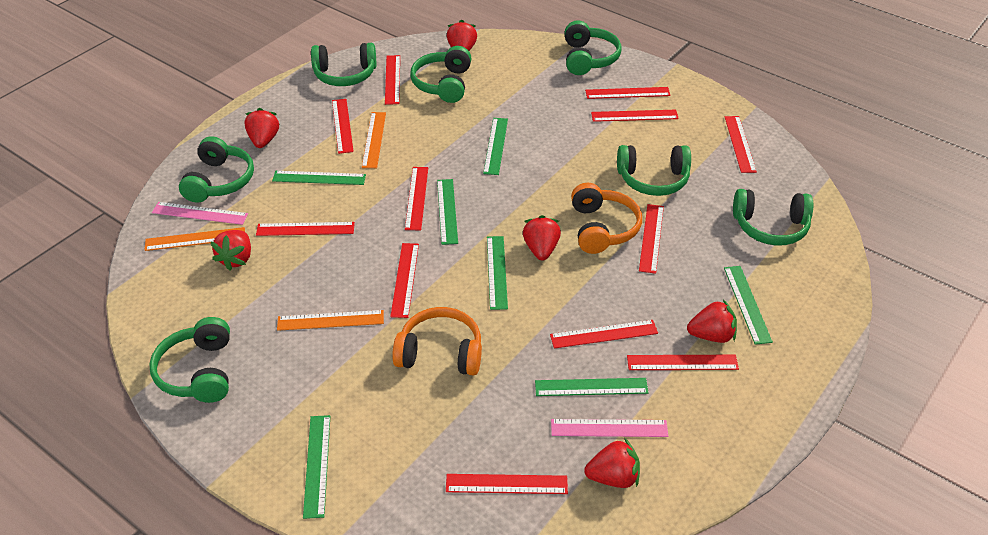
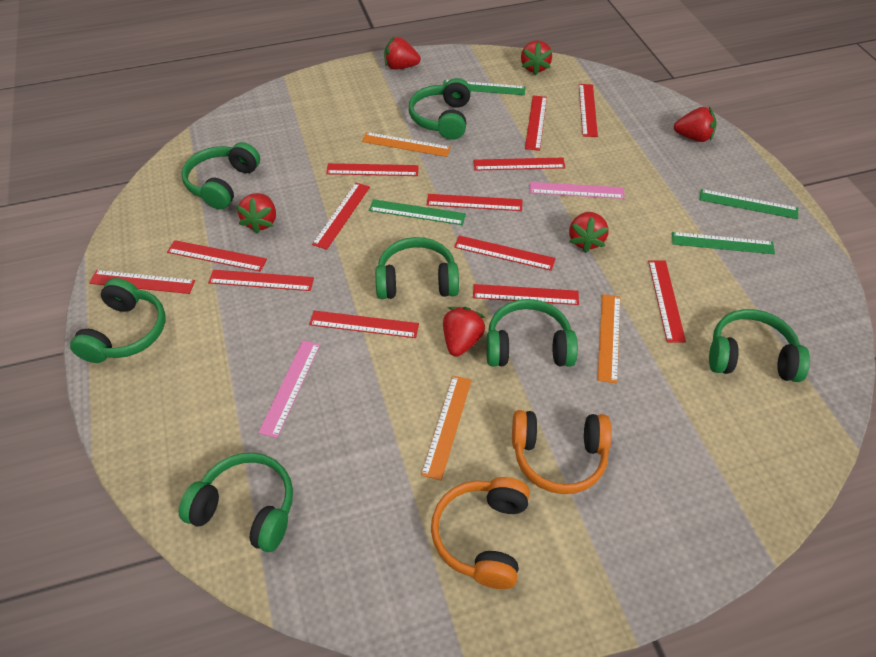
green ruler: [272,171,366,185] [303,415,330,519] [437,179,458,245] [483,118,508,175] [487,236,508,310] [535,378,649,396] [724,266,773,345] = 7 -> [369,199,466,225] [443,80,526,95] [672,232,775,254] [700,189,798,219] = 4
red ruler: [256,222,355,236] [332,99,354,154] [385,55,400,105] [390,243,419,318] [405,167,428,230] [446,474,568,494] [550,320,658,349] [585,87,671,99] [591,110,679,122] [627,355,739,370] [639,204,664,274] [725,116,757,173] = 12 -> [89,270,195,294] [167,240,267,272] [208,270,314,291] [309,311,419,338] [312,183,370,250] [326,163,419,176] [427,194,522,211] [454,235,556,271] [473,157,565,171] [473,284,579,305] [525,95,547,151] [579,84,598,137] [648,261,686,342] = 13

